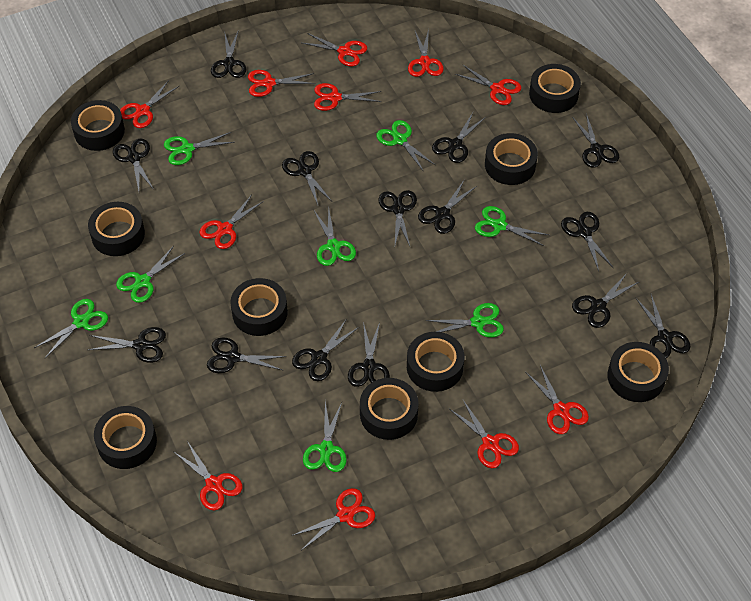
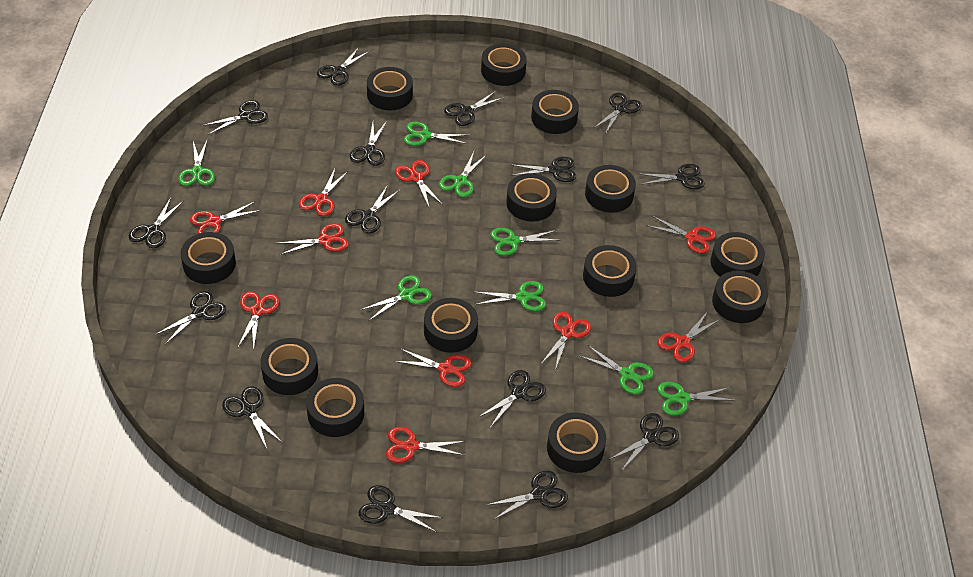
black scissors: [88,327,166,363] [113,139,154,191] [207,337,287,373] [211,30,246,78] [282,151,332,205] [292,320,359,381] [348,322,390,387] [379,190,417,246] [418,180,477,234] [432,113,486,163] [561,212,614,271] [572,113,619,168] [572,273,639,328] [636,294,691,358] = 14 -> [129,198,184,248] [155,291,226,344] [202,100,268,135] [222,386,283,449] [317,47,370,85] [345,185,400,234] [350,121,387,166] [359,485,442,532] [444,91,505,126] [479,370,546,428] [486,471,568,520] [510,157,576,182] [594,93,642,134] [609,413,679,471] [637,164,705,189] = 15
black tape: [71,100,125,151] [88,202,145,256] [94,406,157,469] [230,278,288,336] [360,378,419,440] [407,332,465,392] [485,133,538,185] [529,64,581,113] [607,342,669,402] = 9 -> [181,232,236,284] [261,338,318,395] [306,378,364,437] [367,67,413,110] [424,298,478,353] [481,44,527,86] [506,173,557,222] [531,90,579,134] [547,413,606,473] [583,245,637,297] [585,165,636,213] [710,232,765,277] [712,271,768,323] = 13
red scissors: [120,80,179,128] [174,441,242,510] [200,195,264,249] [248,70,315,97] [291,488,375,550] [302,33,367,66] [314,83,381,111] [408,29,444,77] [450,400,519,468] [455,64,521,105] [526,365,589,434] = 11 -> [190,201,261,234] [238,291,280,350] [276,224,349,255] [299,169,348,216] [386,427,466,463] [394,348,472,387] [395,160,443,209] [540,312,591,370] [646,215,716,254] [658,311,719,362] = 10

